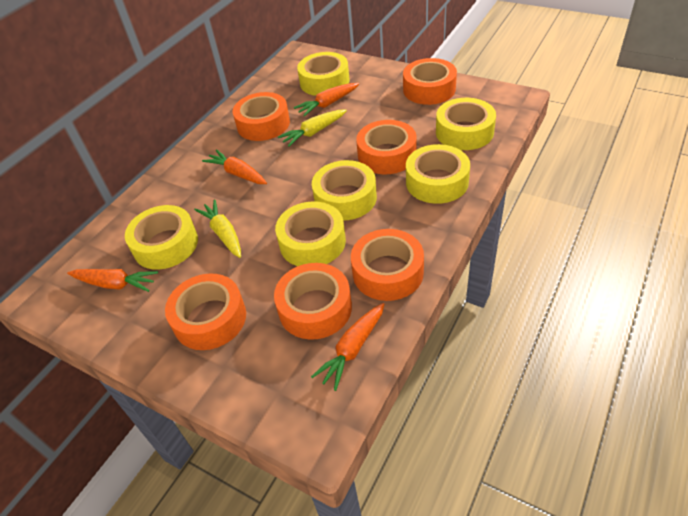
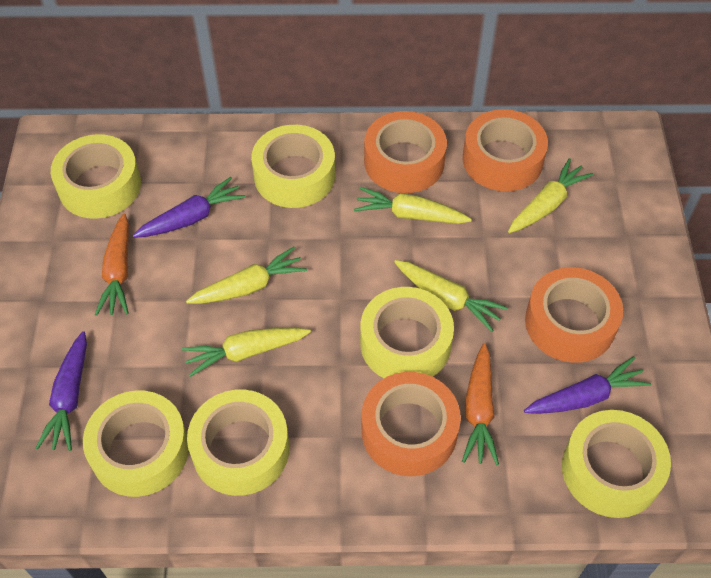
orange carrot: [67,269,158,292] [202,149,267,184] [294,83,359,117] [311,303,385,391] = 4 -> [95,214,129,316] [462,343,499,465] = 2
orange tape: [165,273,246,350] [232,92,290,141] [274,263,352,340] [351,229,424,301] [356,120,417,174] [403,58,457,105] = 6 -> [362,372,461,476] [364,111,447,193] [463,109,548,191] [525,267,623,363] = 4
purple carrot: none = 0 -> [36,331,87,451] [133,177,246,238] [524,356,651,414] = 3
yellow carrot: [194,200,241,258] [278,109,347,147] = 2 -> [182,328,311,377] [186,246,307,304] [354,187,472,224] [394,260,508,332] [508,158,593,233] = 5

